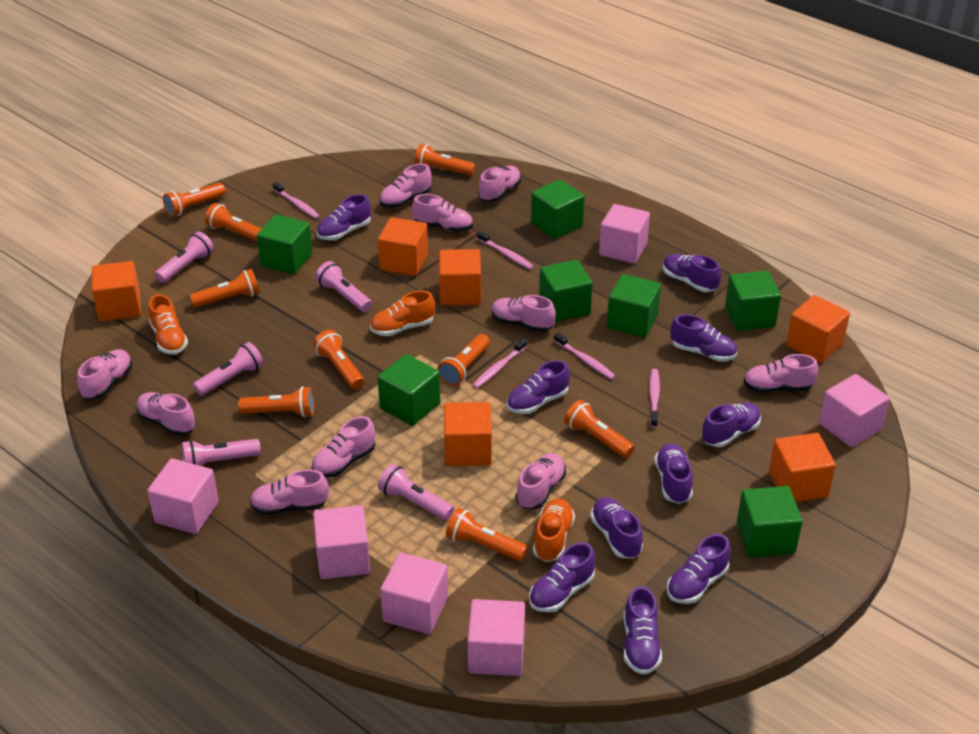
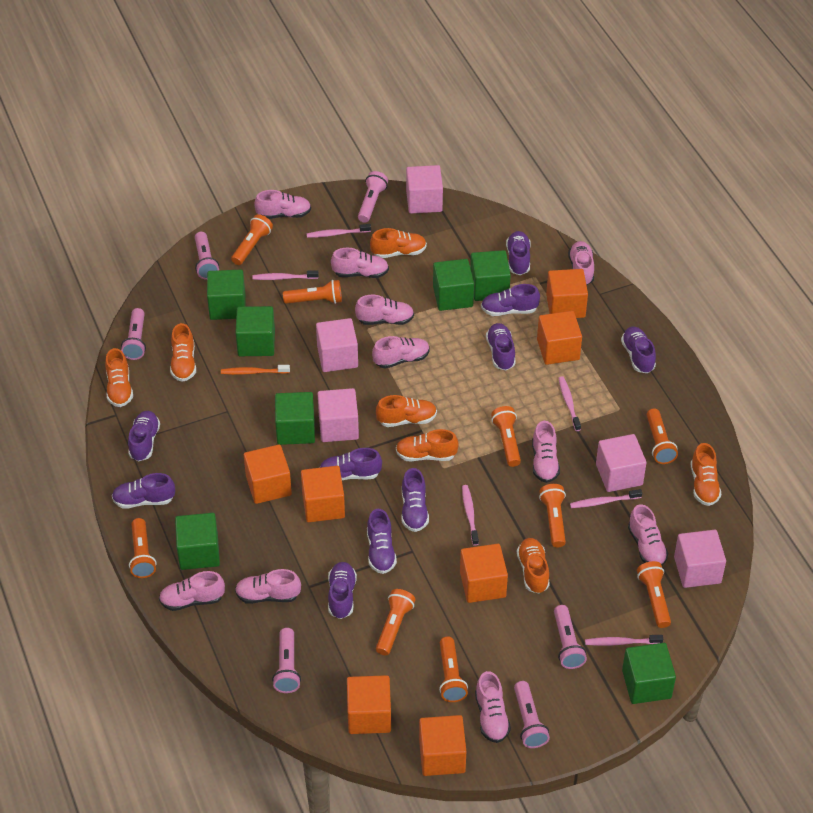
orange cube: [92,261,141,321] [378,217,428,276] [439,249,481,305] [444,402,492,466] [769,433,836,502] [786,295,850,363] = 6 -> [244,444,292,504] [301,466,345,522] [347,675,391,734] [419,715,467,776] [460,544,508,603] [537,311,582,365] [546,269,588,318] = 7
orange shoe: [148,294,188,354] [370,291,435,336] [533,498,575,562] = 3 -> [105,348,133,407] [170,323,196,382] [370,228,427,258] [376,395,437,427] [396,429,459,461] [517,538,550,593] [690,443,721,506] = 7
orange toothbrush: none = 0 -> [221,365,290,375] = 1
pink cube: [147,458,219,534] [313,505,370,579] [381,553,448,634] [468,599,525,676] [599,204,650,264] [819,374,889,447] = 6 -> [316,318,358,372] [318,388,359,442] [406,165,443,214] [596,434,646,492] [674,530,726,588] = 5
pink flashlight: [155,231,214,283] [182,439,261,466] [193,342,263,396] [316,261,372,312] [378,464,454,520] = 5 -> [121,308,146,360] [195,232,219,280] [272,628,301,693] [358,171,388,223] [514,681,550,748] [554,605,587,669] = 6
pink toothbrush: [272,182,320,219] [473,338,527,388] [477,231,534,270] [554,332,616,380] [649,369,660,428] = 5 -> [252,270,319,280] [307,224,371,238] [462,485,479,545] [559,376,581,431] [570,489,642,508] [585,635,663,646] = 6

